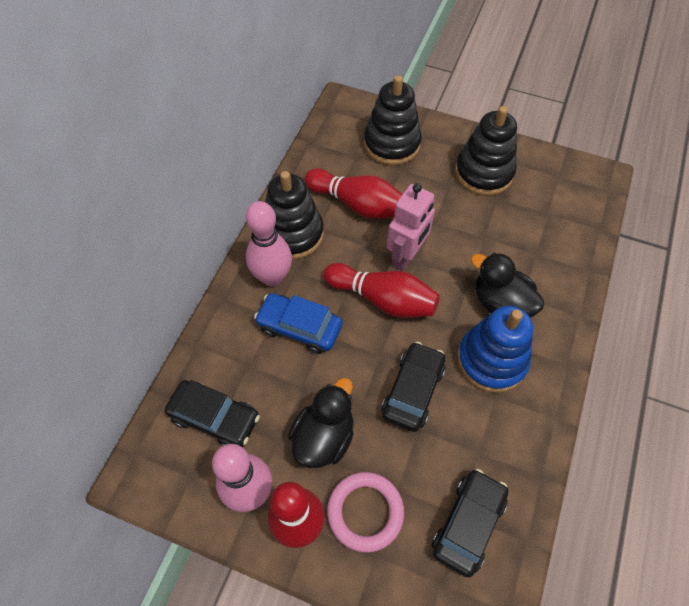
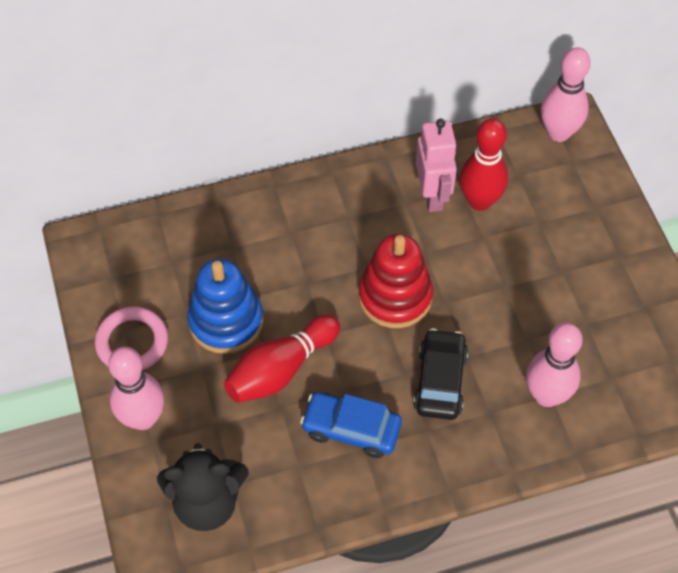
black car: [165,380,260,447] [381,342,445,432] [432,469,508,578] = 3 -> [413,328,468,420] = 1
black duck: [288,378,354,468] [471,252,544,318] = 2 -> none = 0
black stacking toy: [265,171,324,259] [364,75,422,165] [455,106,517,196] = 3 -> none = 0
black teddy bear: none = 0 -> [157,443,249,531] = 1
pink bowling pin: [212,444,272,512] [246,201,292,287] = 2 -> [108,347,164,430] [526,323,583,407] [541,47,591,142] = 3
red bowling pin: [268,482,325,548] [305,168,403,219] [324,263,440,318] = 3 -> [224,315,340,403] [460,118,508,211] = 2
red stacking toy: none = 0 -> [359,234,433,328] = 1

